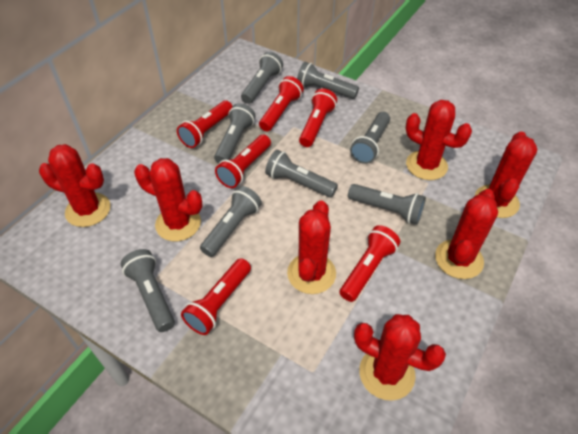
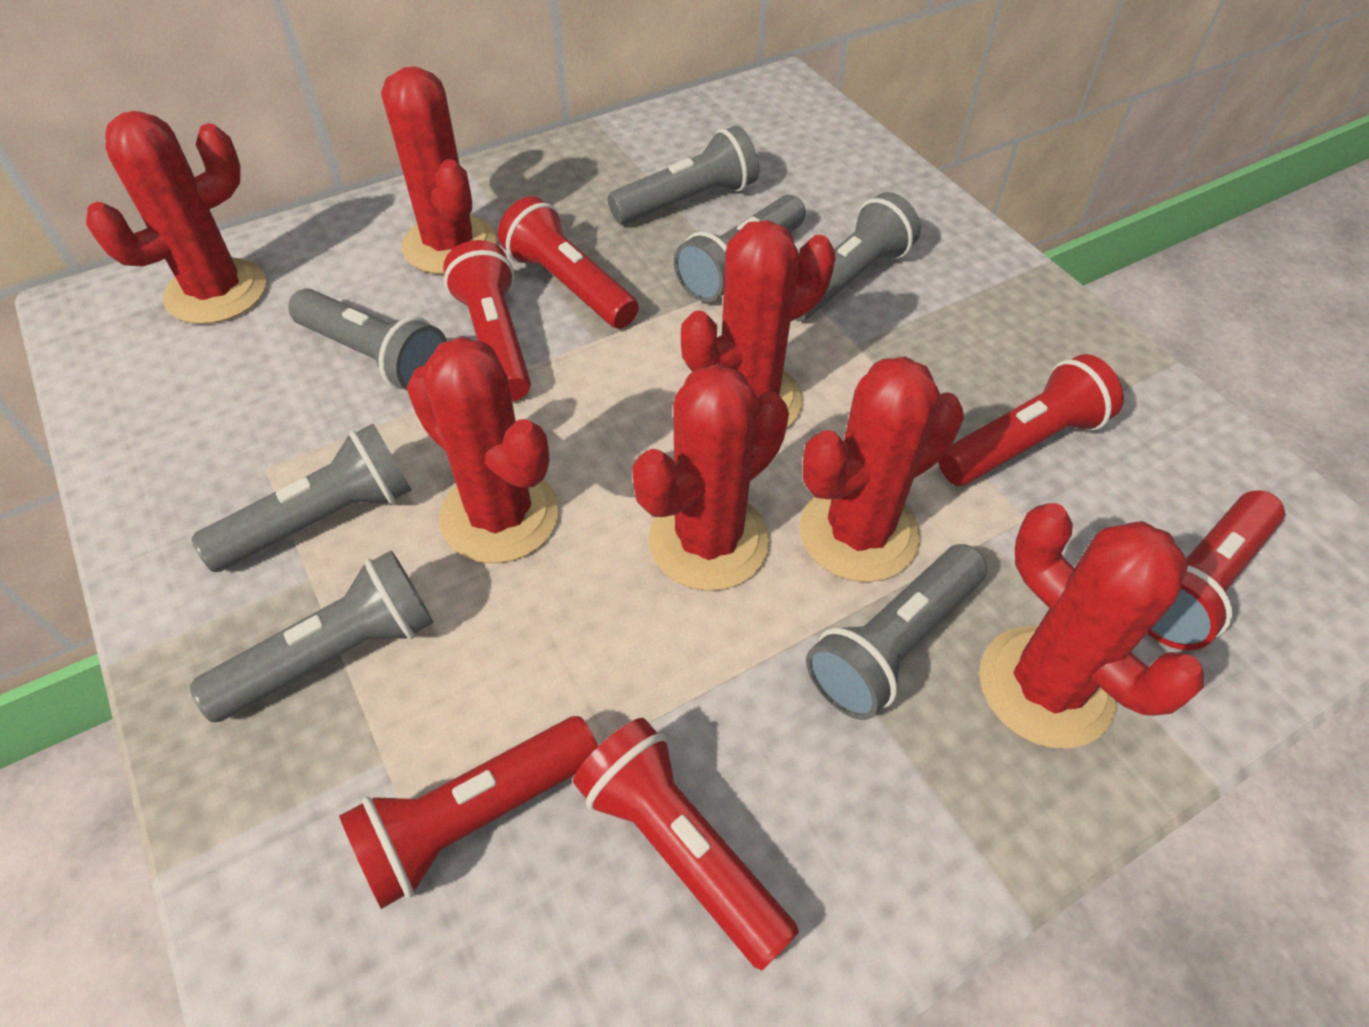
grey flashlight: [121,249,175,332] [200,186,262,257] [214,103,255,163] [241,52,283,104] [265,150,338,197] [297,62,359,99] [348,184,426,224] [350,112,390,164] = 8 -> [190,551,434,722] [191,424,412,572] [288,288,447,390] [608,126,759,224] [674,195,806,302] [795,192,921,321] [806,544,987,720] = 7

